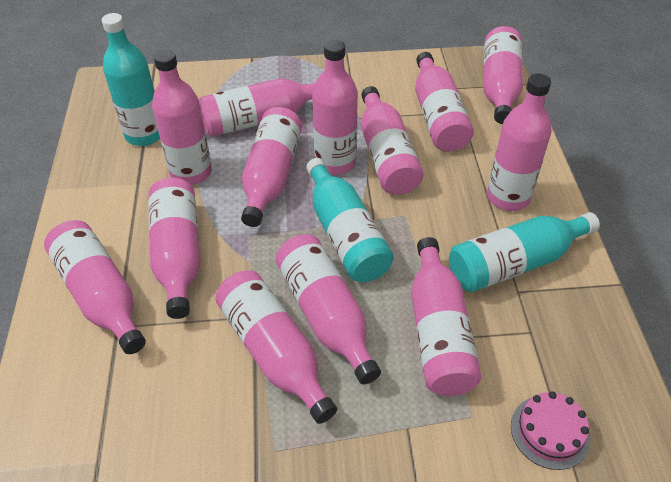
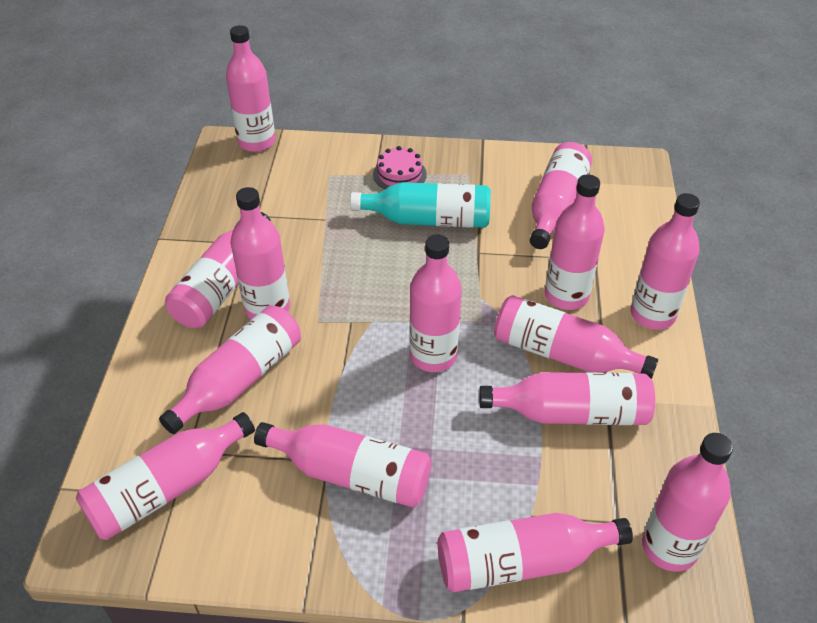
pink bottle: [44,220,146,354] [148,178,200,319] [152,50,212,185] [199,79,315,137] [215,270,337,424] [241,107,302,227] [275,234,381,385] [312,40,358,175] [361,86,423,195] [411,237,482,396] [415,52,474,152] [483,26,523,124] [487,73,552,211] = 13 -> [76,412,255,540] [159,305,301,434] [165,212,271,328] [226,25,275,152] [231,187,290,319] [254,422,431,508] [410,235,462,372] [437,513,633,592] [479,372,655,425] [494,295,658,379] [530,142,592,249] [545,174,605,310] [630,193,700,330] [642,433,733,572] = 14
turquoise bottle: [102,13,160,146] [306,158,394,282] [449,212,600,292] = 3 -> [350,182,491,228] = 1

